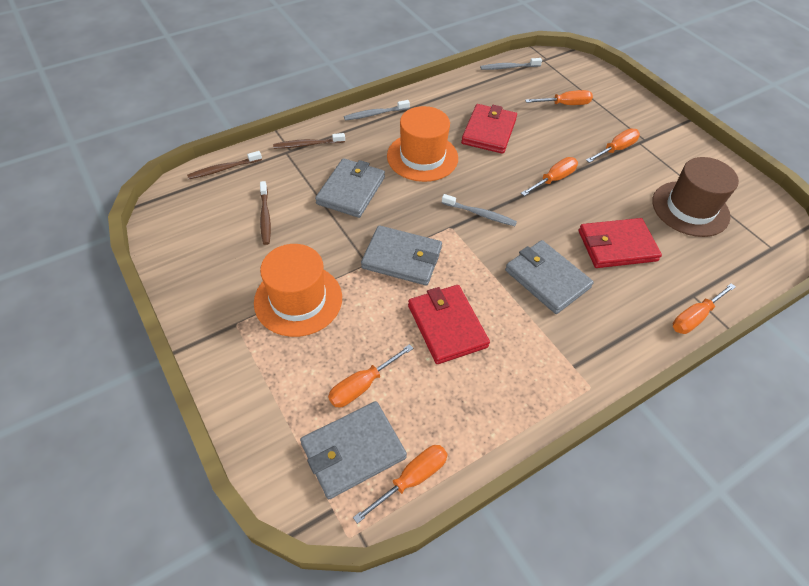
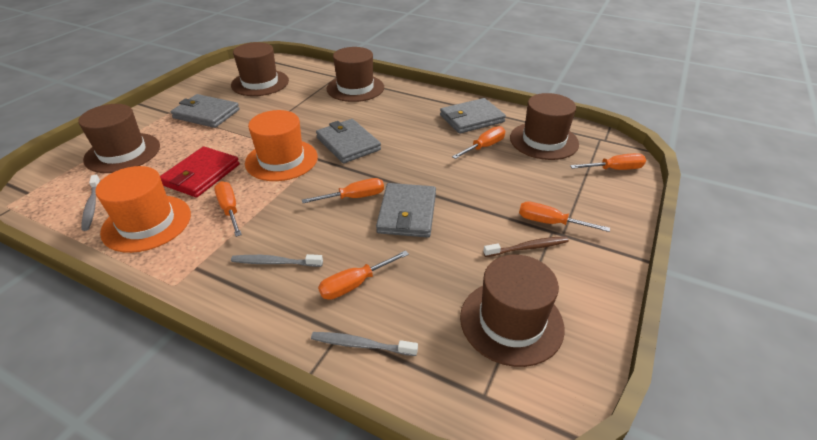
brown hat: [652,157,739,237] = 1 -> [78,104,160,173] [231,42,289,96] [327,47,384,102] [460,255,565,367] [510,93,579,160] = 5
brown toothbrush: [187,151,262,179] [260,181,271,245] [273,133,345,149] = 3 -> [483,236,569,257] = 1
red wallet: [408,285,490,364] [461,104,517,154] [578,218,662,268] = 3 -> [160,146,240,197] = 1

